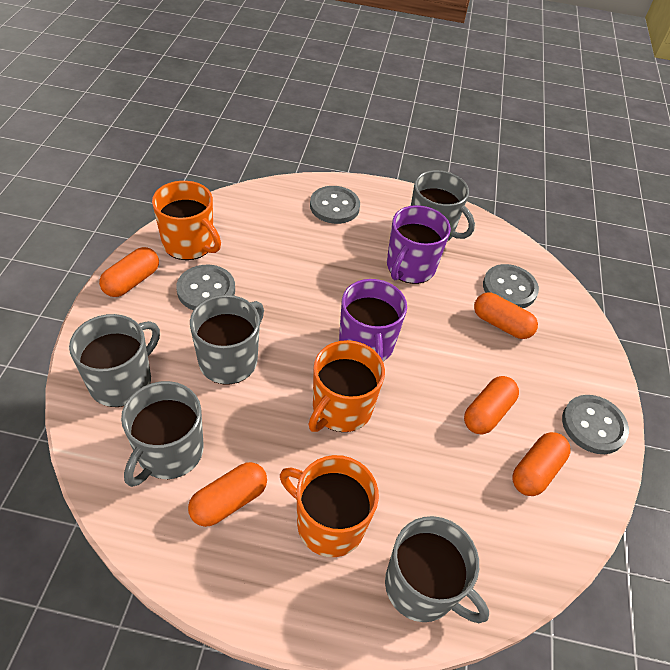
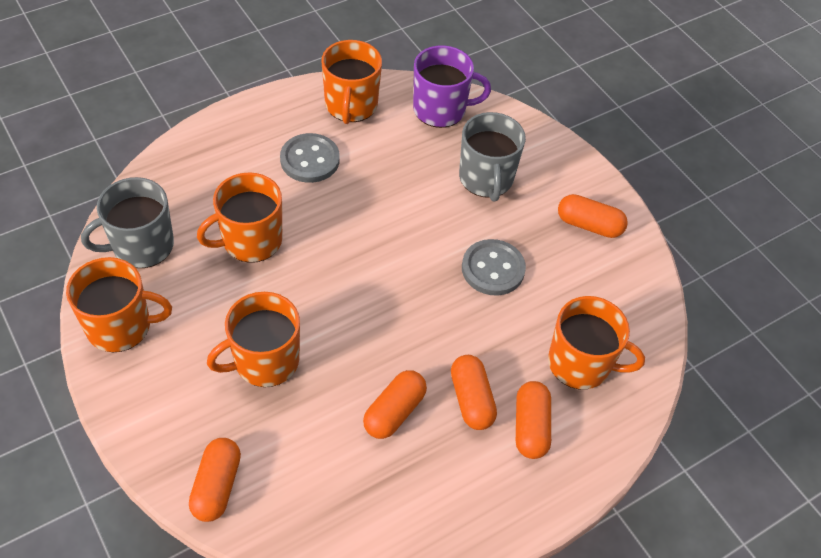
grey button: [176,265,235,310] [310,186,360,224] [483,264,539,308] [562,395,629,454] = 4 -> [280,133,340,183] [462,239,526,296] = 2
grey mug: [69,314,160,407] [121,381,204,487] [190,295,264,385] [385,516,489,623] [411,170,475,242] = 5 -> [81,177,174,268] [459,112,526,202] = 2
orange mug: [152,181,221,260] [280,455,379,557] [308,340,385,432] = 3 -> [66,257,172,352] [197,172,282,263] [207,292,300,387] [322,40,382,124] [548,296,645,389] = 5
purple mug: [339,279,407,361] [387,205,451,284] = 2 -> [413,45,491,128] = 1

